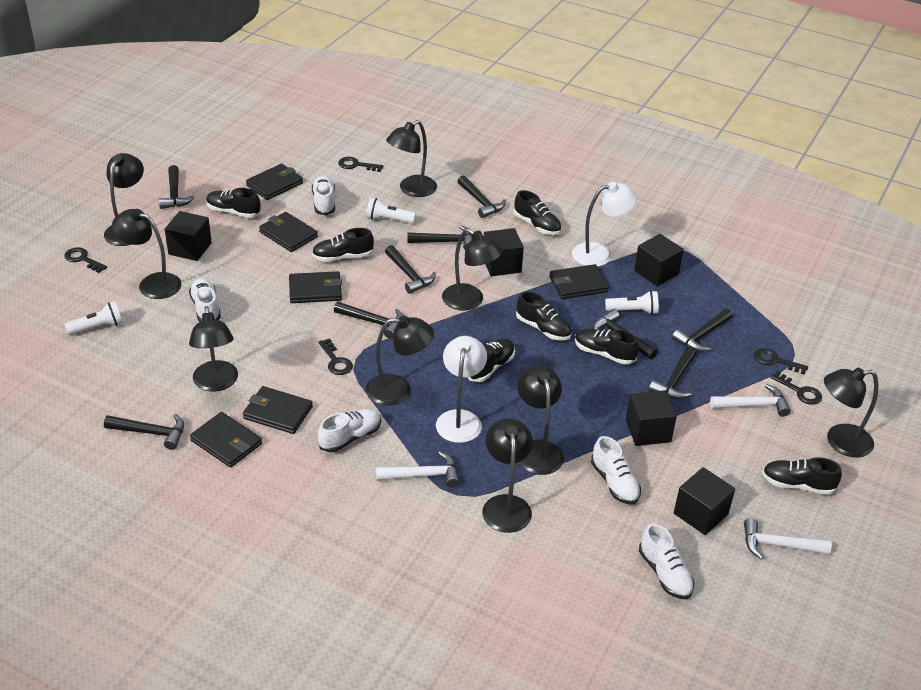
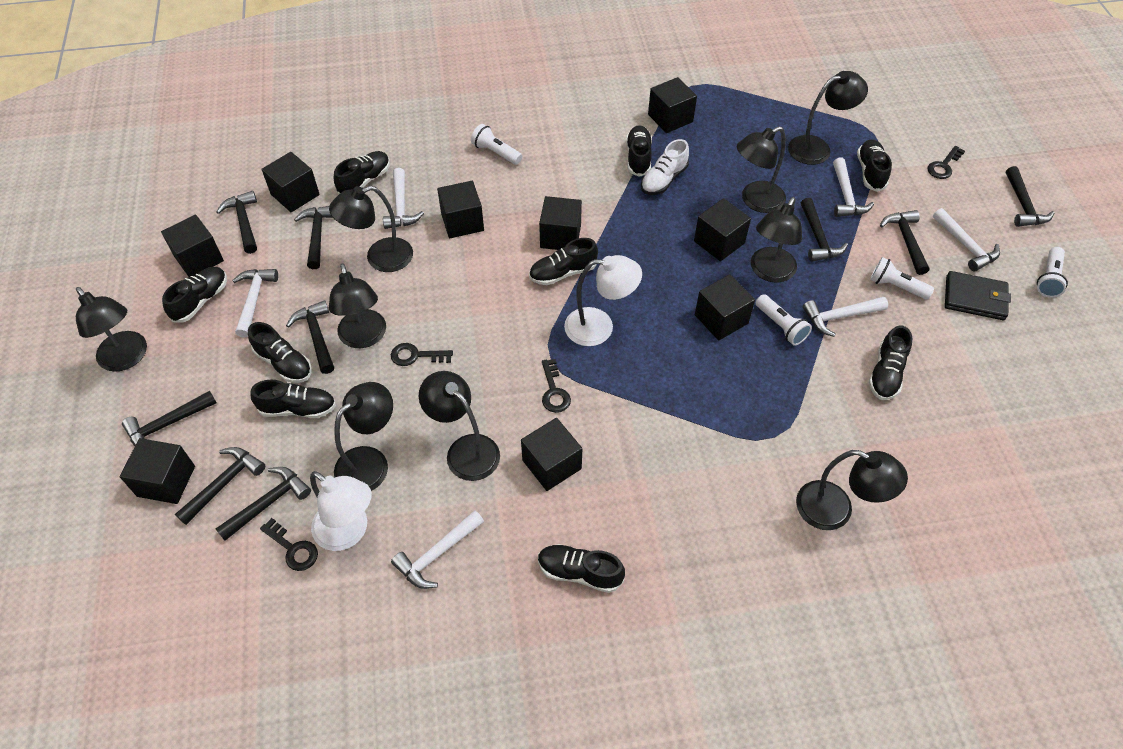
black cube: [165,211,212,261] [484,228,524,276] [626,390,677,446] [634,234,684,286] [674,467,735,535] = 5 -> [120,438,195,504] [161,215,224,277] [261,152,320,212] [437,181,484,239] [521,418,582,491] [539,196,582,250] [648,77,697,133] [694,198,751,261] [695,274,755,341] = 9
black key: [64,247,107,273] [318,338,353,375] [338,157,384,172] [754,348,808,375] [770,371,822,405] = 5 -> [260,518,318,571] [391,343,453,366] [542,359,571,413] [928,146,965,179] = 4
black shoe: [206,188,261,218] [312,228,374,262] [467,338,515,382] [514,190,561,235] [516,291,572,340] [575,329,639,365] [762,457,842,495] = 7 -> [162,267,227,323] [248,322,312,383] [250,380,336,418] [334,151,390,194] [529,238,598,285] [538,544,625,593] [626,125,652,177] [857,139,892,192] [869,325,912,400] = 9
black wallet: [190,412,262,468] [243,386,313,434] [246,164,303,200] [259,212,318,252] [289,271,342,303] [549,264,609,299] = 6 -> [945,271,1011,320] = 1
white flashlight: [65,301,123,335] [366,198,416,224] [605,291,659,315] = 3 -> [471,124,522,165] [756,294,812,346] [870,257,934,300] [1037,247,1068,298] = 4
white hammer: [376,451,459,488] [710,384,791,417] [744,518,832,560] = 3 -> [232,269,278,337] [383,168,424,229] [391,510,484,589] [803,297,888,337] [833,158,874,217] [933,208,1000,272] = 6
white shoe: [189,278,221,322] [312,176,335,216] [318,409,381,452] [591,436,641,505] [639,524,694,599] = 5 -> [641,139,689,195] = 1

